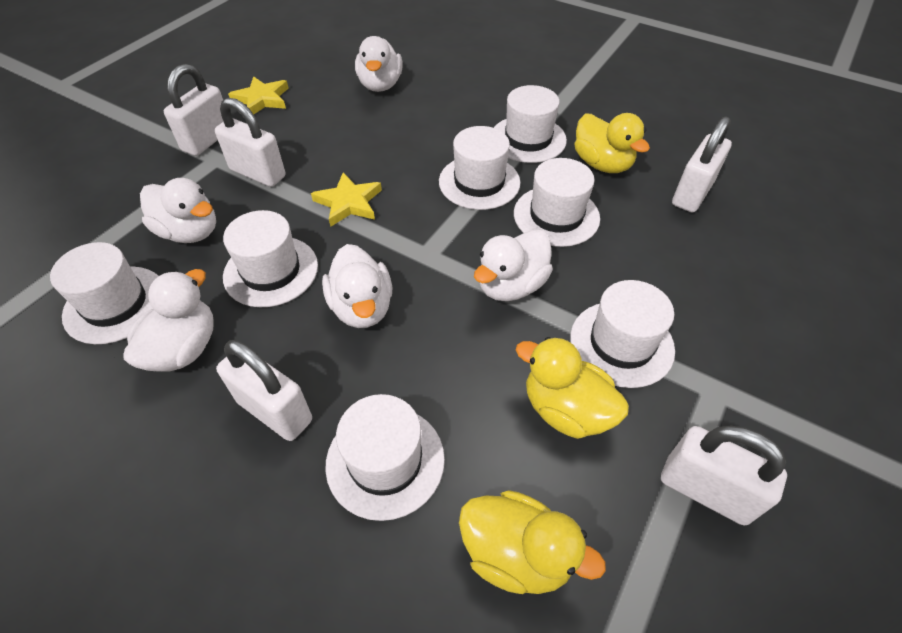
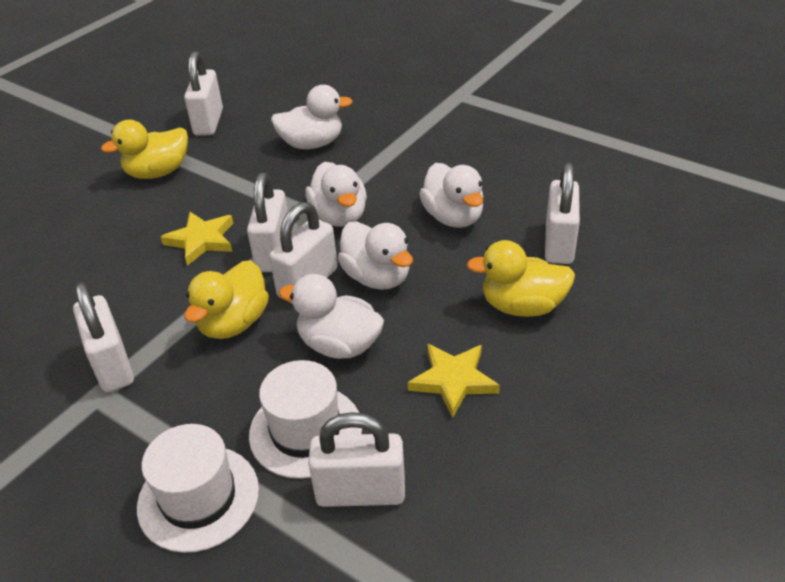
white hat: [50,242,158,344] [223,210,318,307] [325,394,445,521] [439,126,521,210] [494,85,567,163] [514,158,600,247] [570,280,675,388] = 7 -> [137,424,259,553] [249,360,362,479] = 2
white padlock: [164,64,224,156] [215,98,285,187] [216,340,312,441] [661,426,787,525] [672,116,732,212] = 5 -> [73,282,134,392] [184,51,223,136] [247,172,288,272] [269,202,338,304] [308,412,405,507] [545,162,580,264] = 6

